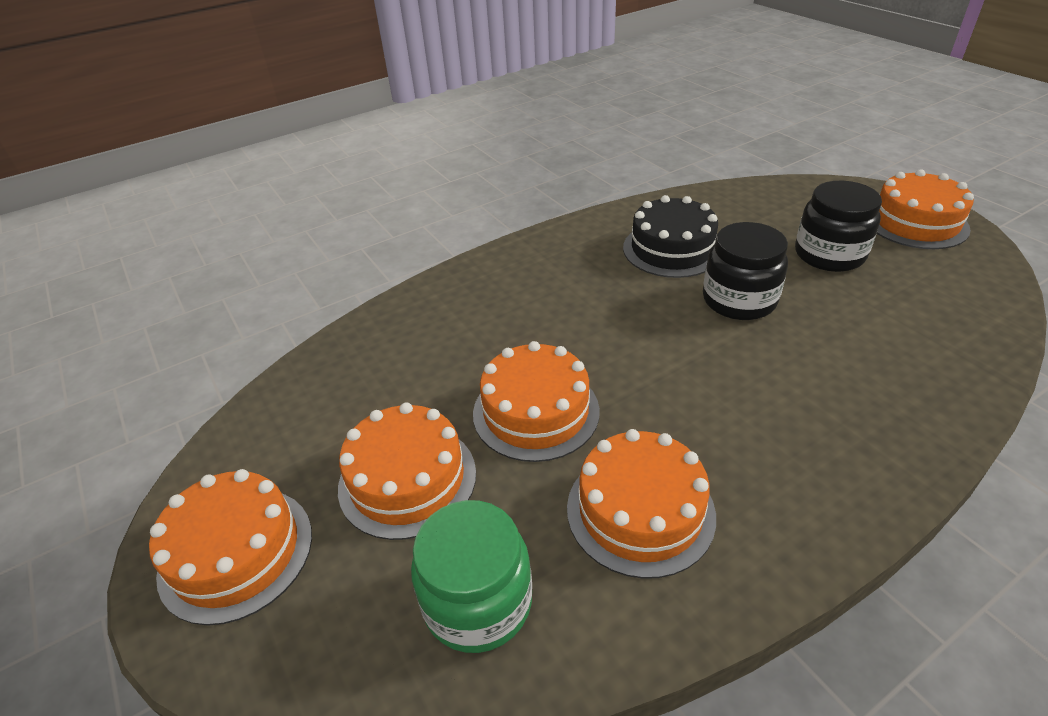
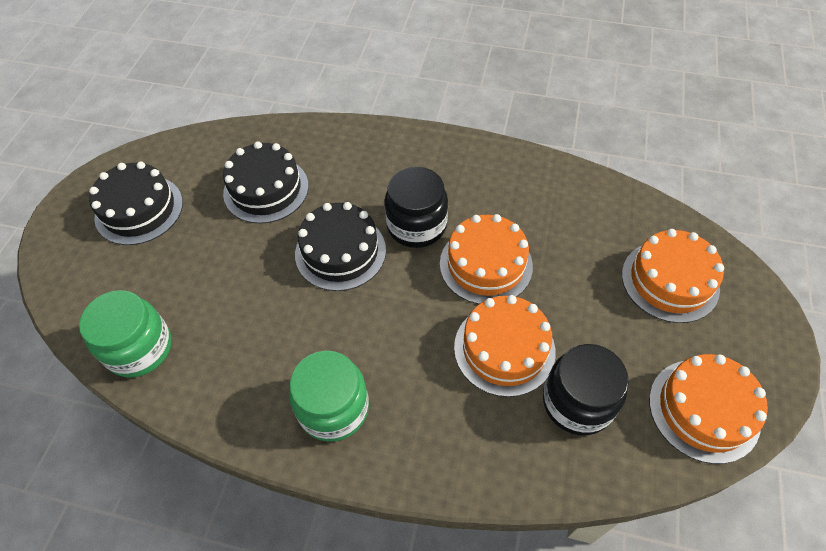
black cake: [623,195,718,278] = 1 -> [89,162,183,245] [223,142,309,224] [295,202,386,291] = 3
green jar: [411,500,532,653] = 1 -> [79,290,172,377] [289,351,369,442] = 2
orange cake: [149,469,312,626] [338,402,476,540] [473,341,600,462] [567,429,716,579] [877,169,974,249] = 5 -> [440,214,533,304] [454,295,556,397] [622,229,724,323] [649,354,768,464] = 4

